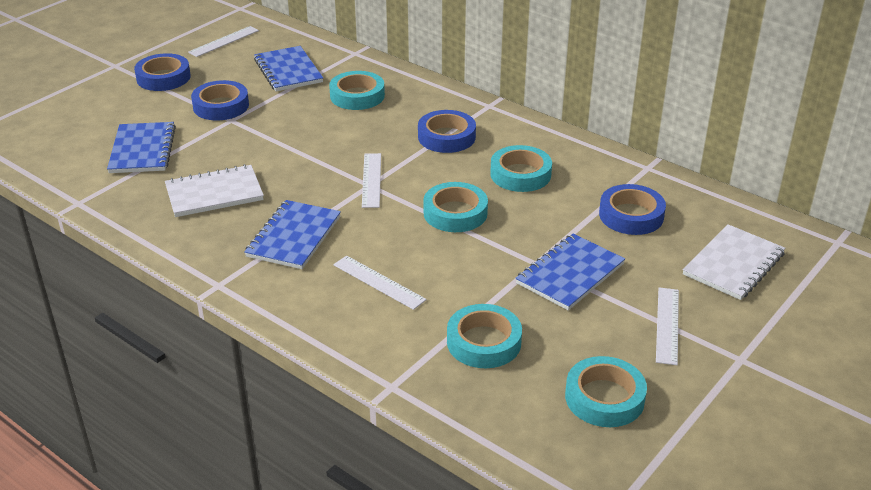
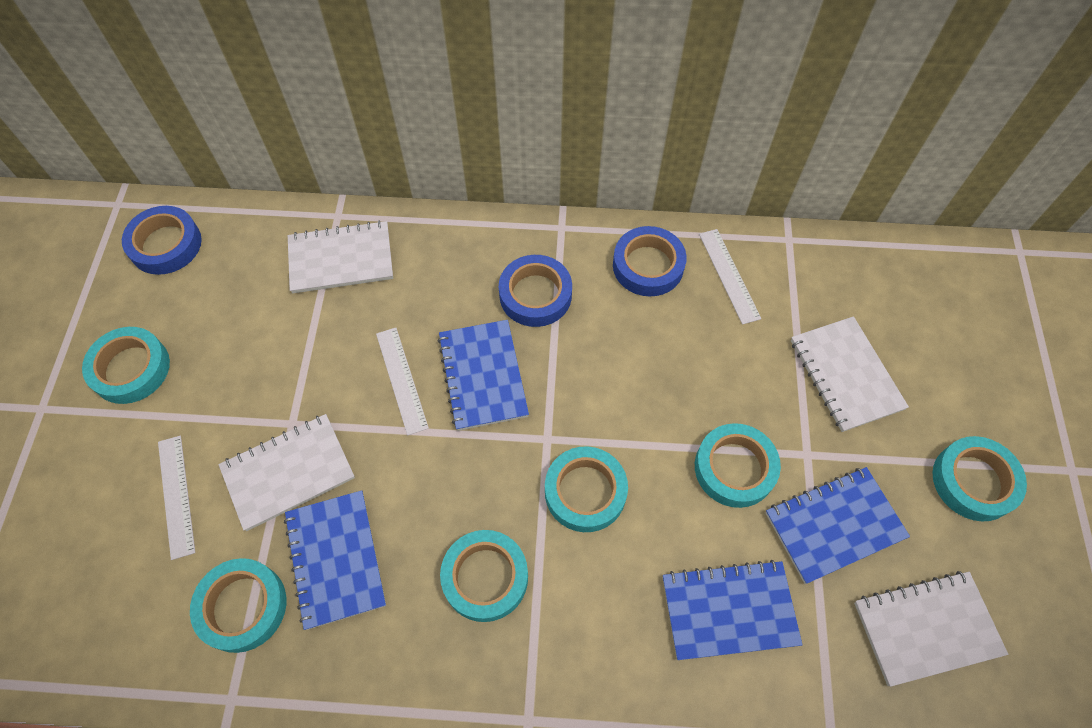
blue tape: [134,53,191,91] [191,80,249,120] [418,110,476,153] [599,184,666,235] = 4 -> [122,206,202,275] [499,255,572,327] [613,226,687,296] = 3
turquoise tape: [329,71,385,110] [423,182,488,232] [447,304,522,368] [490,145,552,192] [565,356,647,427] = 5 -> [82,327,170,404] [190,558,286,653] [440,530,528,622] [545,446,628,532] [695,423,781,508] [932,436,1027,521] = 6
white notebook: [165,164,264,217] [683,224,785,300] = 2 -> [218,414,355,531] [288,220,393,293] [791,316,909,432] [854,571,1008,687] = 4
white ruler: [188,26,259,57] [333,255,427,310] [362,153,381,208] [656,287,679,365] = 4 -> [158,436,195,560] [376,328,429,435] [699,229,761,325] = 3

